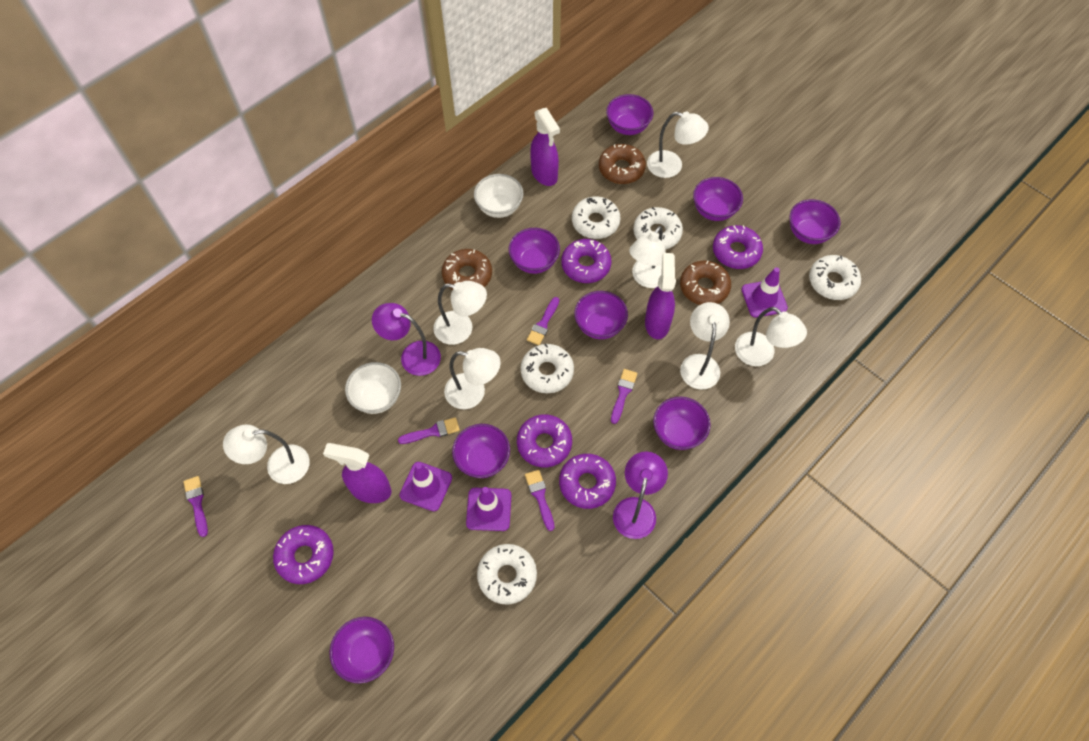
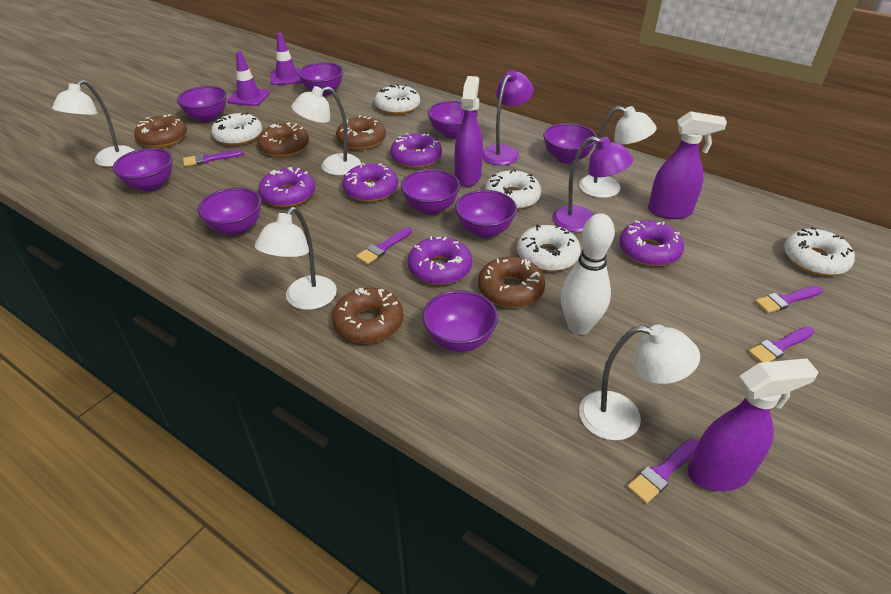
brown donut: [442,249,492,290] [599,144,646,184] [680,260,731,305] = 3 -> [134,114,187,148] [257,122,309,157] [332,288,403,343] [336,115,386,150] [478,257,545,308] = 5
purple bowl: [330,617,394,684] [452,424,510,478] [509,228,560,274] [574,291,628,339] [606,94,653,135] [653,397,711,450] [693,177,743,221] [789,199,841,244] = 8 -> [113,148,173,191] [177,86,227,122] [198,188,261,236] [298,62,343,96] [401,169,460,215] [422,290,498,352] [428,101,478,139] [455,190,517,238] [543,123,597,164] = 9
purple traffic cone: [399,462,452,511] [466,487,511,531] [742,267,788,318] = 3 -> [227,51,270,106] [270,33,302,85] = 2
white bowl: [345,362,401,414] [474,174,524,218] = 2 -> none = 0
white bowling pin: none = 0 -> [561,213,615,335] = 1
white lamp: [223,425,310,484] [433,281,487,345] [444,348,501,409] [629,226,666,288] [647,112,709,178] [680,302,730,390] [735,307,807,366] = 7 -> [52,80,135,167] [255,207,337,310] [291,86,361,175] [579,106,657,198] [579,324,700,441] = 5

